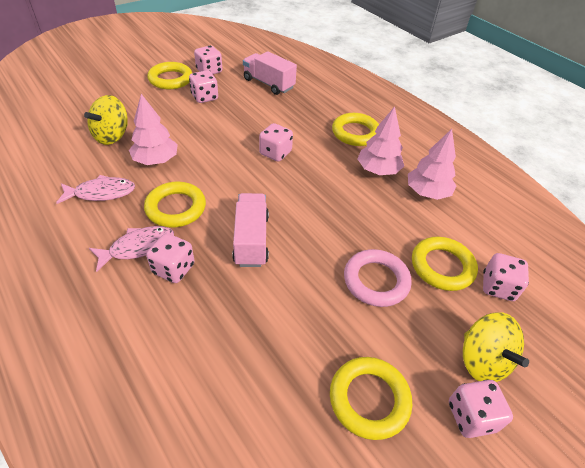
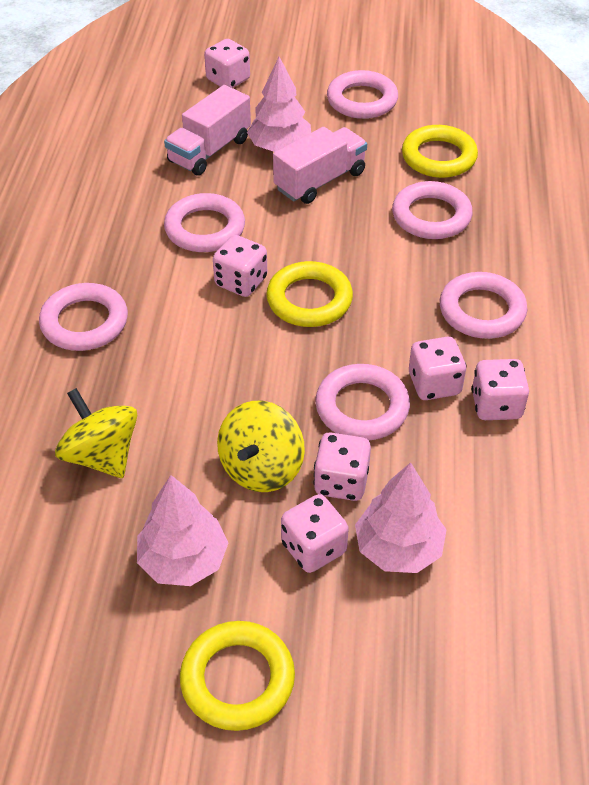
pink fish: [56,175,135,204] [89,226,174,272] = 2 -> none = 0
pink ring: [344,249,412,307] = 1 -> [39,283,128,351] [164,193,245,252] [315,364,410,440] [327,70,398,119] [392,181,473,239] [440,272,527,339] = 6
yellow ring: [144,182,206,228] [147,62,192,90] [330,357,412,440] [332,113,379,146] [412,237,478,291] = 5 -> [180,621,295,731] [266,261,353,327] [402,125,478,178] = 3

